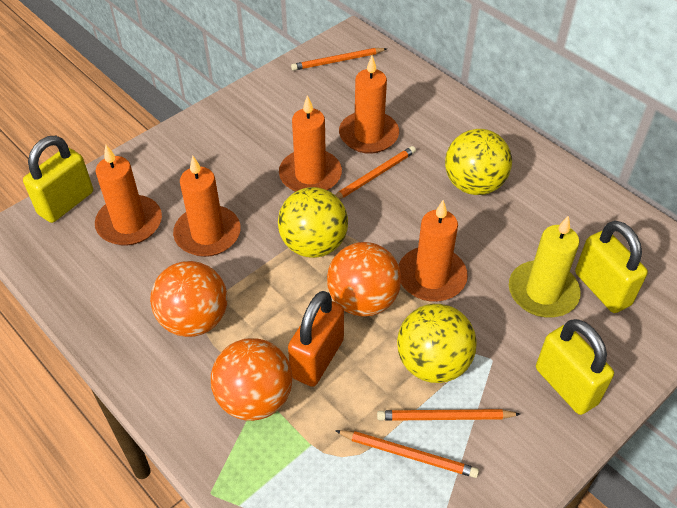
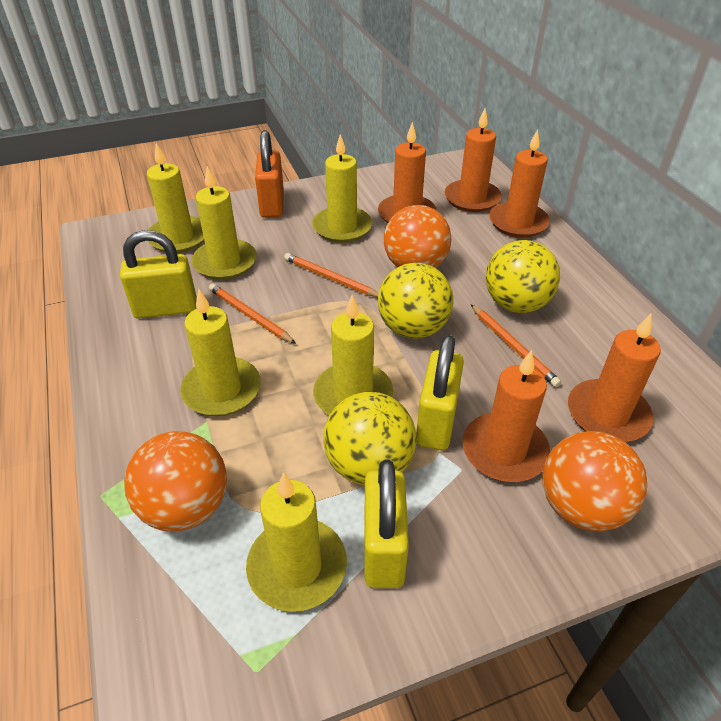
orange pencil: [291,48,387,71] [335,146,416,199] [335,430,479,478] [377,409,520,421] = 4 -> [209,284,296,344] [284,253,379,297] [471,305,561,387] = 3
yellow candle: [509,215,581,317] = 1 -> [147,143,204,253] [180,289,261,416] [191,166,257,280] [246,473,347,612] [312,134,372,243] [313,295,393,415] = 6

